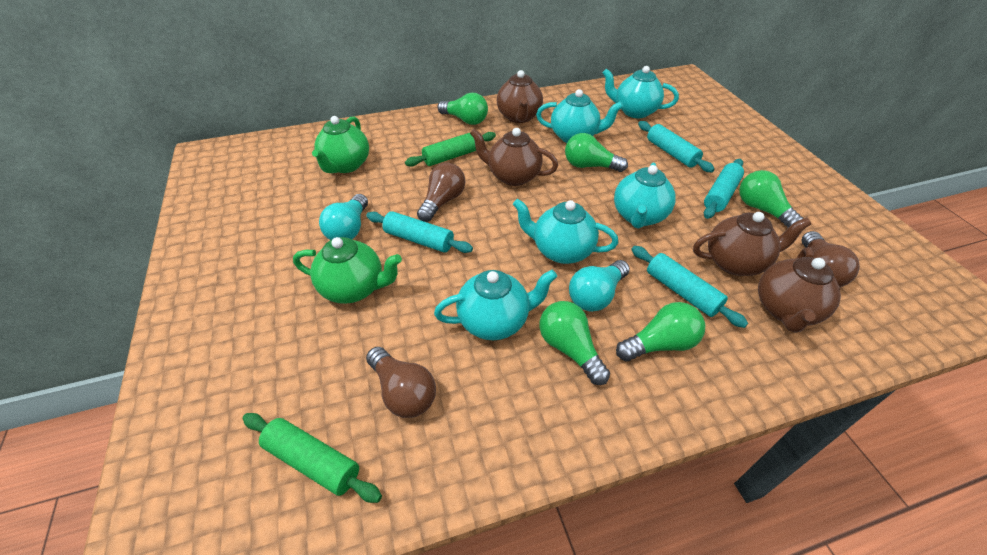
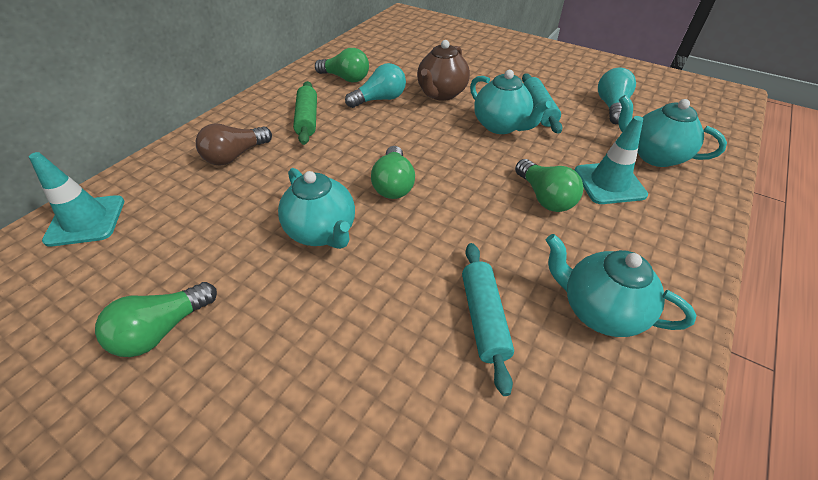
brown light bulb: [366,347,436,418] [417,163,465,222] [802,231,860,287] = 3 -> [196,123,272,166] = 1
brown teapot: [470,128,558,186] [497,70,543,123] [693,212,812,276] [758,247,841,333] = 4 -> [417,40,470,101] = 1
green light bulb: [437,93,488,125] [539,301,610,385] [565,133,628,172] [616,302,705,361] [739,170,804,228] = 5 -> [95,282,217,357] [315,48,369,83] [371,146,415,199] [515,159,584,212] = 4
green rolling pin: [243,413,382,503] [405,132,496,167] = 2 -> [293,81,317,145] = 1
green teapot: [293,237,402,304] [312,116,369,173] = 2 -> none = 0
turquoise rolling pin: [366,211,473,253] [631,246,748,328] [638,121,715,172] [704,159,744,219] = 4 -> [462,243,514,396] [522,73,562,134] = 2
turquoise teapot: [434,270,557,340] [513,199,618,264] [536,89,623,143] [602,66,679,118] [614,163,676,229] = 5 -> [278,168,355,249] [470,70,551,134] [546,234,697,337] [618,95,727,167] = 4
turquoise traffic cone: none = 0 -> [29,152,124,247] [575,116,648,204] = 2

